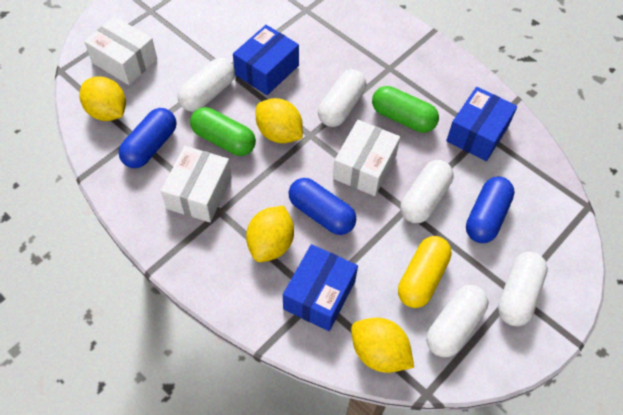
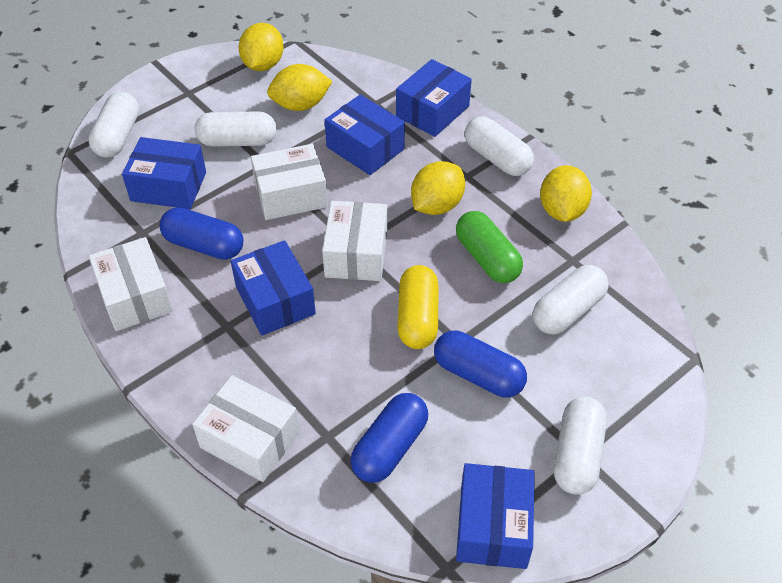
blue box: [233,25,299,95] [283,244,358,331] [446,87,517,161] = 3 -> [122,137,206,209] [231,240,316,335] [325,94,405,175] [396,59,472,137] [456,463,535,569] = 5
green capsule: [190,107,256,156] [372,86,439,133] = 2 -> [456,211,523,283] = 1
white box: [84,16,157,85] [161,146,232,222] [333,120,400,196] = 3 -> [89,237,173,331] [192,375,300,482] [251,144,328,220] [322,201,387,281] = 4

